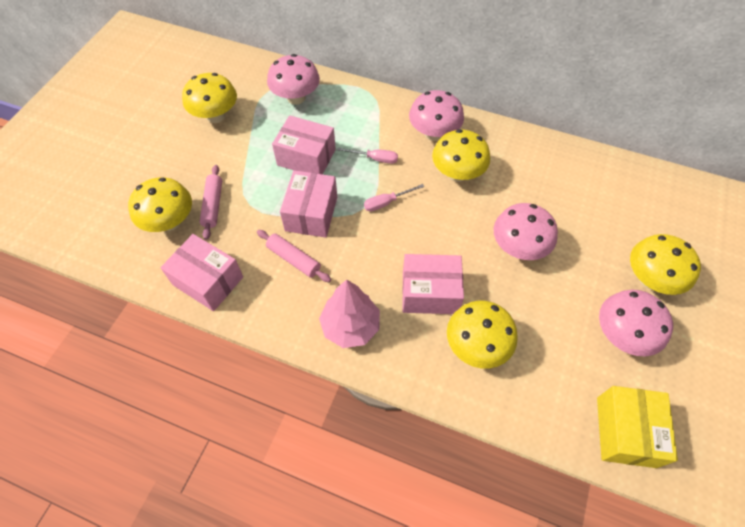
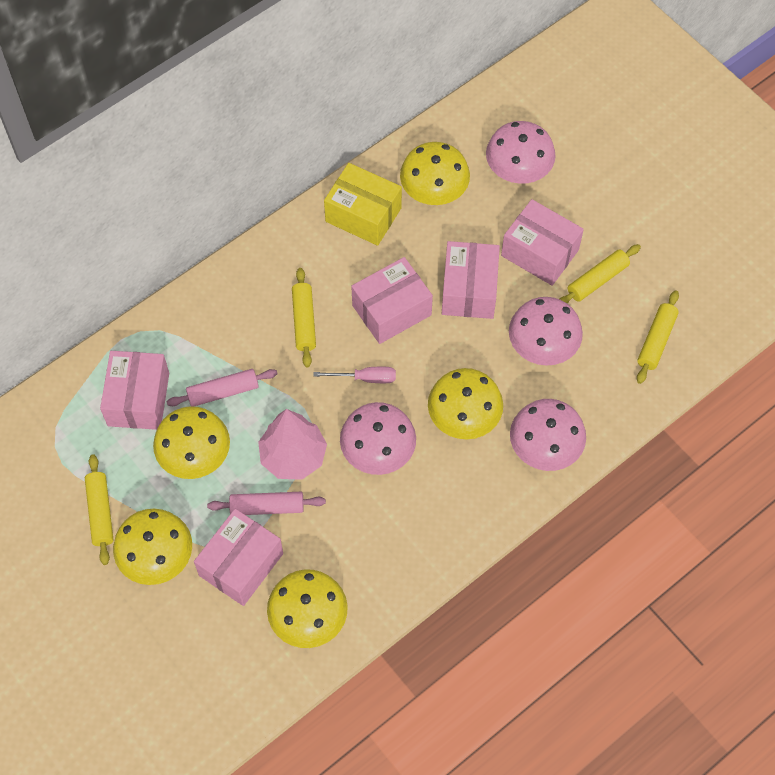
pink box: [160,234,243,311] [272,115,336,174] [280,170,337,238] [402,254,464,314] = 4 -> [100,351,169,430] [194,509,283,606] [351,257,433,344] [442,241,500,319] [501,199,584,286] = 5
pink screwdriver: [337,148,398,164] [364,184,425,212] = 2 -> [313,367,396,383] = 1
yellow rolling pin: none = 0 -> [85,454,114,565] [292,268,316,367] [559,244,641,303] [637,290,679,384] = 4

